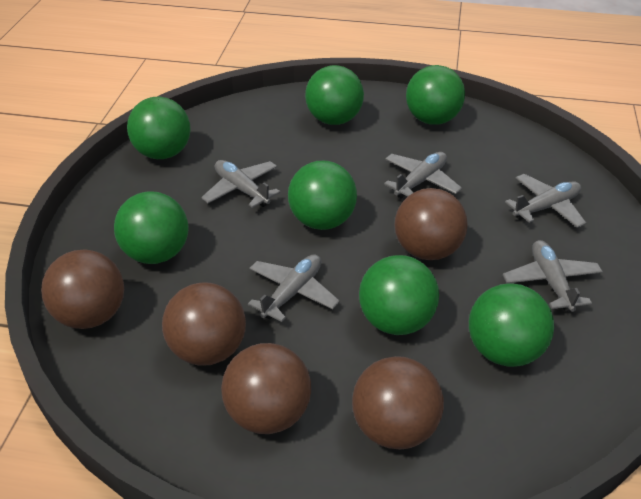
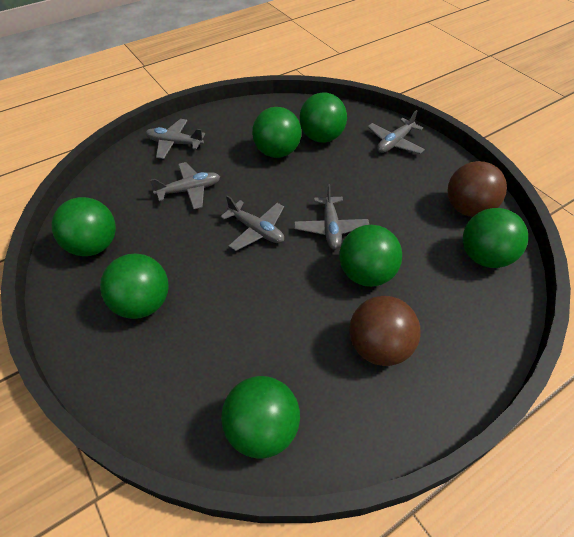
brown ball: [41,250,124,329] [162,282,246,366] [221,343,311,434] [352,356,444,450] [395,188,468,260] = 5 -> [349,296,420,366] [447,161,507,217] = 2

